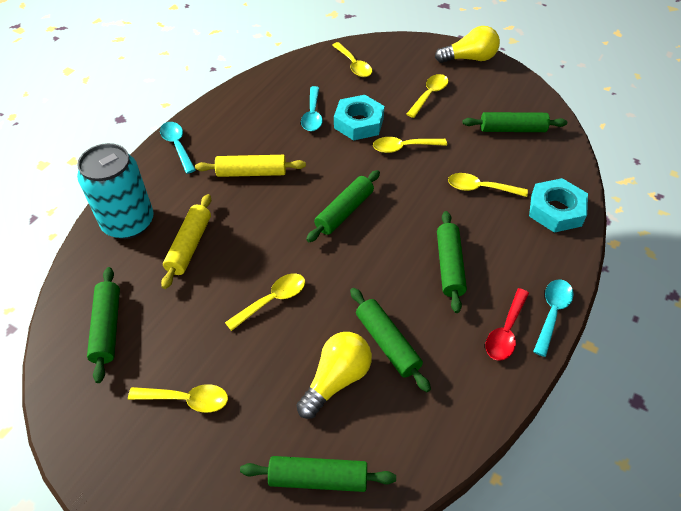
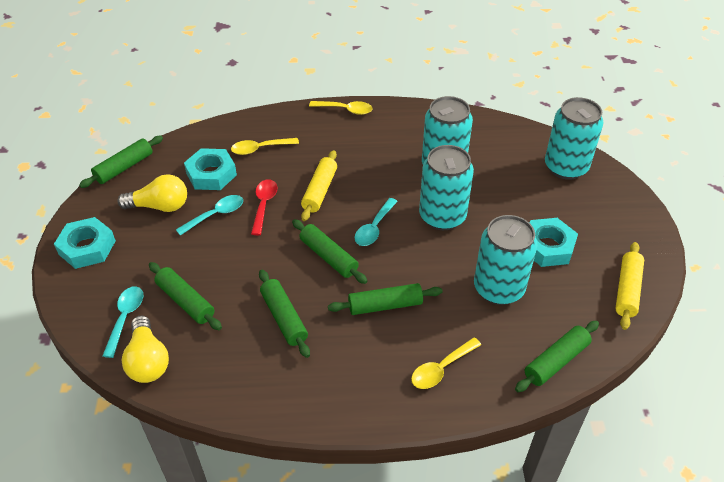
turquoise can: [77,143,153,239] = 1 -> [419,145,474,230] [422,96,473,164] [474,215,537,305] [545,97,603,180] = 4
turquoise nut: [334,95,385,141] [529,178,588,233] = 2 -> [54,217,116,269] [184,148,237,190] [530,218,578,267] = 3
yellow spoon: [128,384,228,413] [225,273,305,331] [332,42,372,77] [373,137,447,153] [407,74,448,118] [448,173,528,197] = 6 -> [231,138,299,155] [309,101,373,115] [411,337,481,389] = 3

